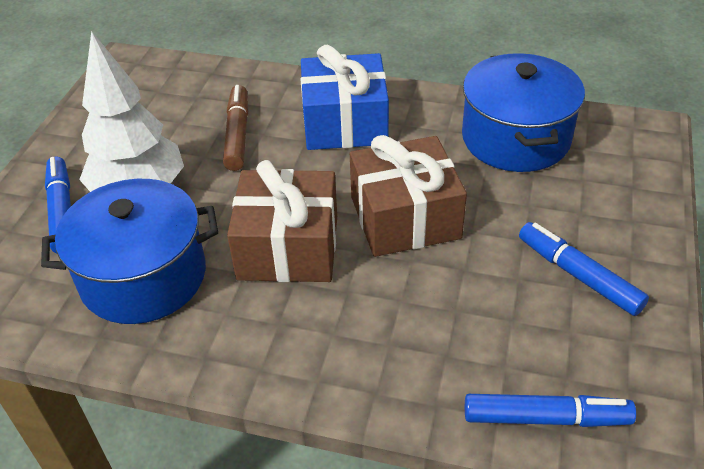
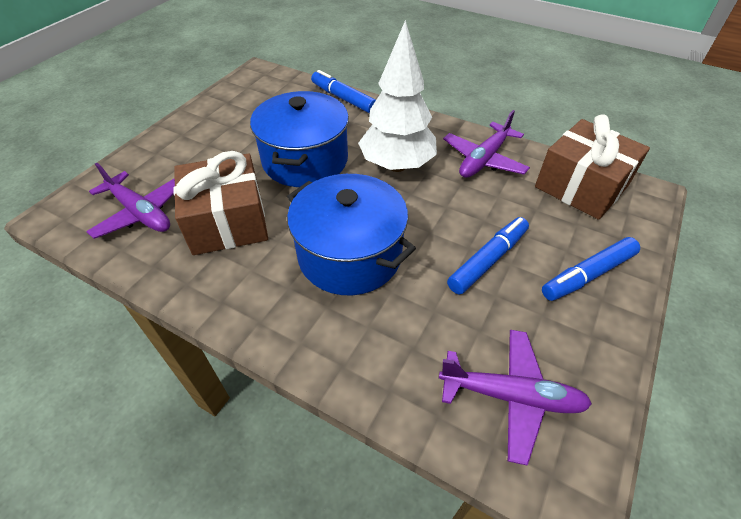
blue gift: [301,44,389,150] = 1 -> none = 0
brown marker: [223,85,249,171] = 1 -> none = 0
purple plane: none = 0 -> [86,163,175,239] [439,330,592,465] [443,110,530,178] = 3

